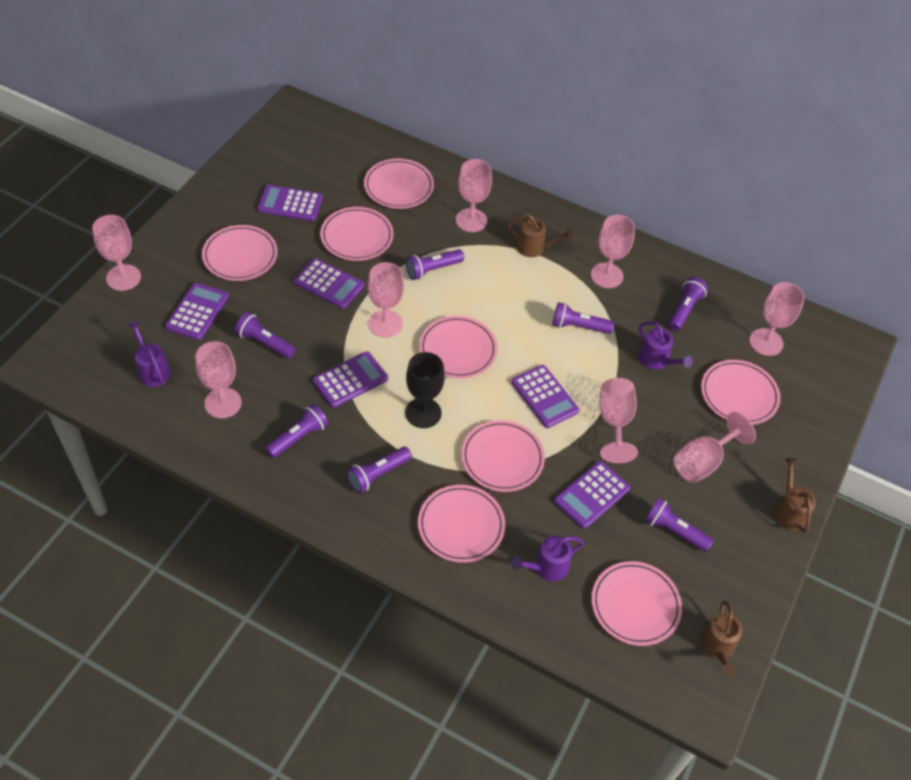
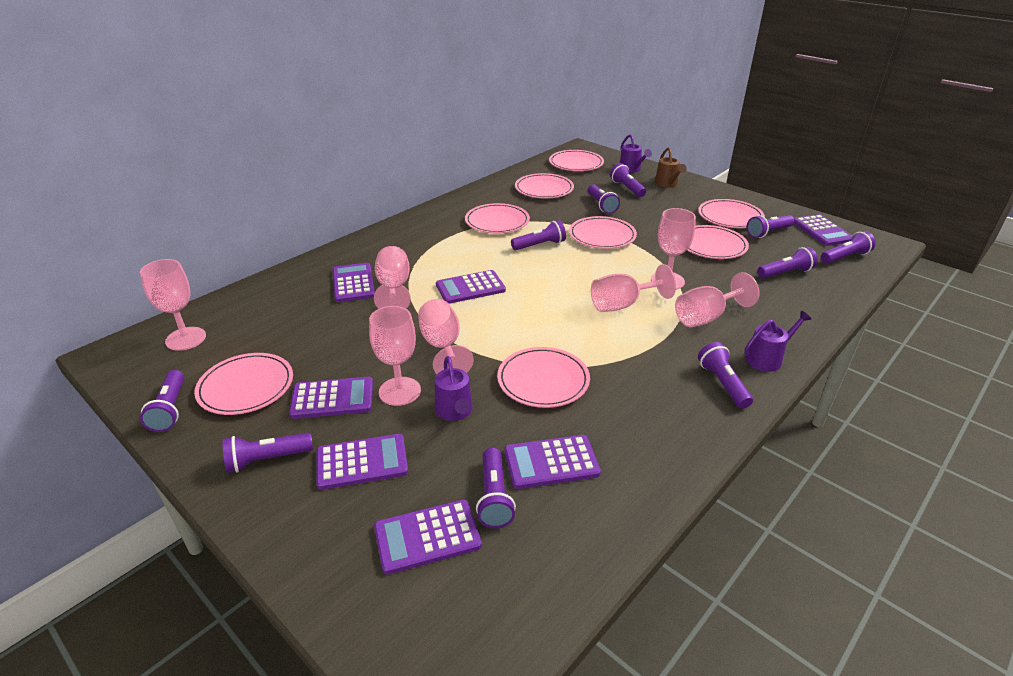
black goblet: [405,352,445,428] = 1 -> none = 0
brown watering can: [508,214,573,257] [700,600,743,677] [774,458,816,533] = 3 -> [655,147,687,187] = 1
pink goblet: [92,215,141,291] [195,341,242,418] [368,262,404,338] [456,159,492,232] [591,215,635,288] [599,378,638,463] [673,412,756,483] [749,282,805,356] = 8 -> [140,259,206,351] [369,306,421,406] [374,246,411,309] [418,299,474,374] [591,264,676,312] [651,208,696,290] [675,272,760,327] = 7
purple calculator: [165,282,229,340] [257,185,323,221] [294,258,364,309] [313,351,388,408] [511,365,579,428] [554,461,630,529] = 6 -> [289,377,373,419] [316,434,408,490] [333,263,375,302] [374,499,482,575] [436,270,506,304] [504,435,601,489] [794,214,852,246] = 7
purple flashlight: [235,312,296,359] [265,404,329,458] [346,447,412,493] [406,249,464,280] [552,302,615,334] [645,498,714,552] [668,277,708,331] = 7 -> [140,370,184,432] [223,433,313,473] [476,448,516,528] [511,220,566,250] [587,185,620,214] [610,163,646,197] [698,342,753,409] [747,215,794,238] [757,247,818,279] [821,231,876,264] = 10

